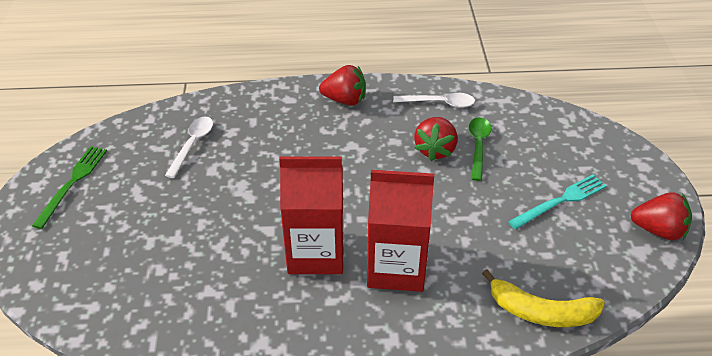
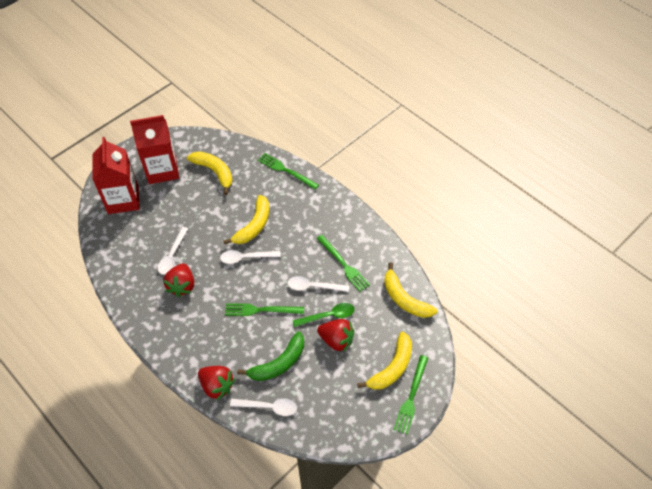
green banana: none = 0 -> [237,331,304,381] = 1
green fork: [32,146,107,229] = 1 -> [225,303,304,316] [258,153,319,190] [316,235,370,292] [394,355,428,435] = 4
turquoise fork: [508,174,606,229] = 1 -> none = 0
white spoon: [165,117,213,178] [393,93,475,108] = 2 -> [158,227,188,275] [220,250,280,264] [230,399,297,416] [288,276,349,292] = 4
yellow banana: [482,269,605,327] = 1 -> [187,151,232,195] [223,195,269,244] [357,332,412,390] [384,262,438,318] = 4

